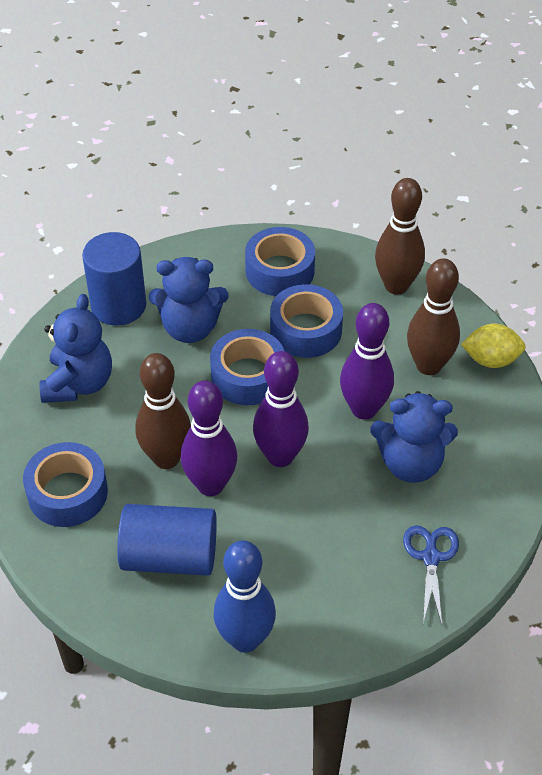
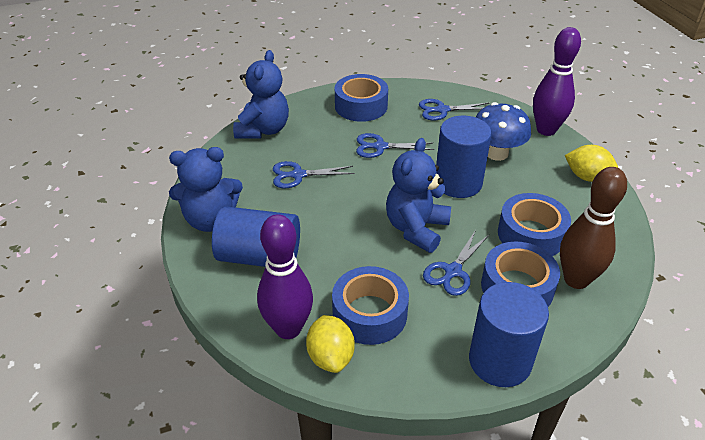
blue bowling pin: [213,540,276,653] = 1 -> none = 0
blue cylinder: [82,232,146,326] [117,504,217,576] = 2 -> [212,206,300,267] [436,116,492,198] [469,282,549,387] = 3
blue mushroom: none = 0 -> [476,102,531,161] = 1
blue scissors: [403,525,459,625] = 1 -> [273,161,355,188] [356,133,434,158] [419,99,489,121] [423,230,489,296] = 4
brown bowling pin: [135,353,191,469] [375,178,425,295] [407,258,460,375] = 3 -> [560,167,627,289] = 1
purple bowling pin: [181,380,237,496] [253,351,309,467] [340,303,394,420] = 3 -> [257,214,313,339] [533,27,581,136] = 2
yellow lemon: [461,324,526,368] = 1 -> [306,315,355,373] [565,145,618,182] = 2

